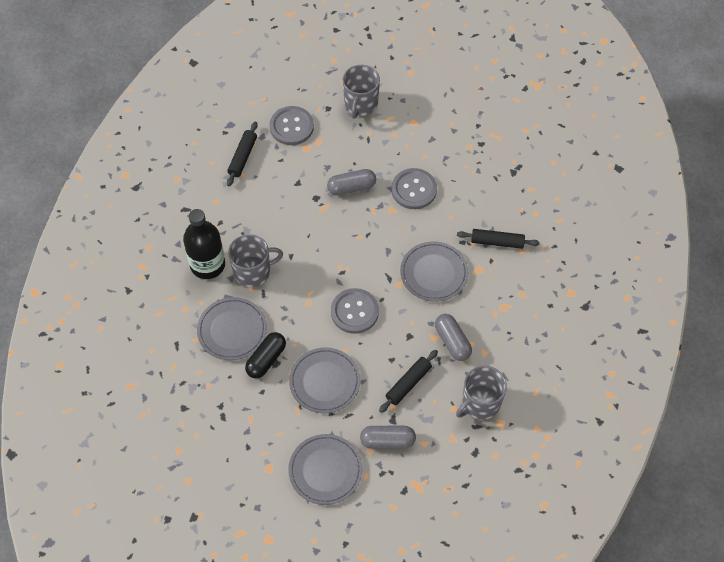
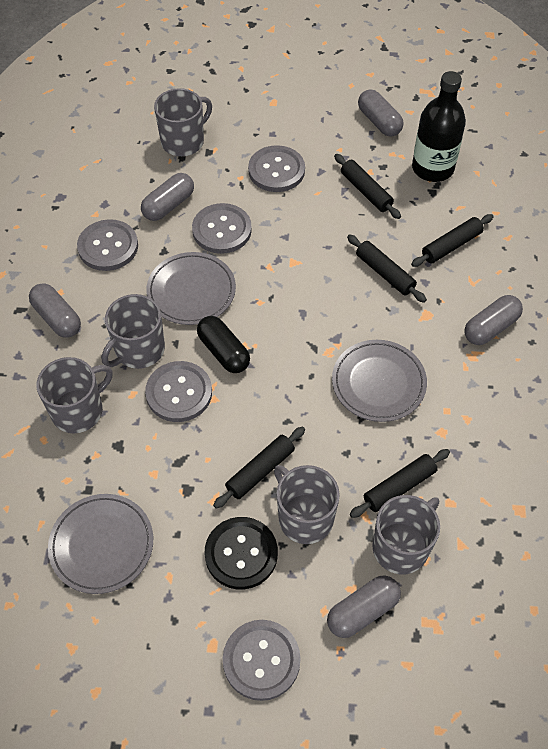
black button: none = 0 -> [204,517,278,589] = 1
black rolling pin: [227,122,258,186] [379,350,438,413] [457,229,540,249] = 3 -> [213,426,305,509] [334,154,401,219] [347,234,427,303] [350,449,450,518] [411,214,493,267] = 5
grey button: [269,106,314,145] [331,288,379,334] [391,168,437,209] = 3 -> [77,219,138,271] [145,361,212,422] [192,203,252,254] [223,620,301,701] [248,145,305,192] = 5
grey capsule: [327,169,376,195] [360,426,416,449] [435,314,472,361] = 3 -> [29,283,81,338] [141,173,194,221] [327,575,401,638] [358,90,404,137] [465,295,523,345] = 5
grey mug: [228,234,283,287] [343,65,380,119] [456,366,507,420] = 3 -> [37,357,113,433] [102,294,165,369] [154,88,212,156] [274,465,340,544] [373,495,440,575] = 5
grey plate: [197,297,267,360] [288,434,362,505] [289,347,360,413] [400,241,468,302] = 4 -> [48,494,153,594] [146,252,236,325] [332,340,427,422] = 3

